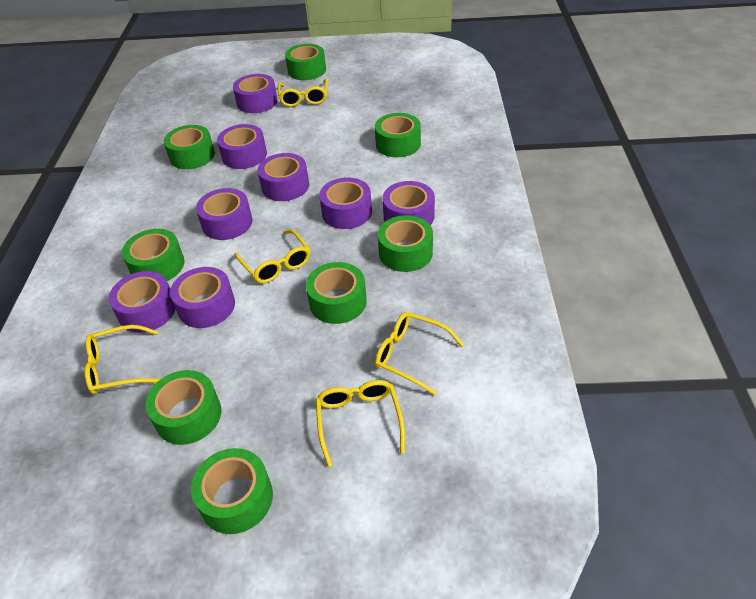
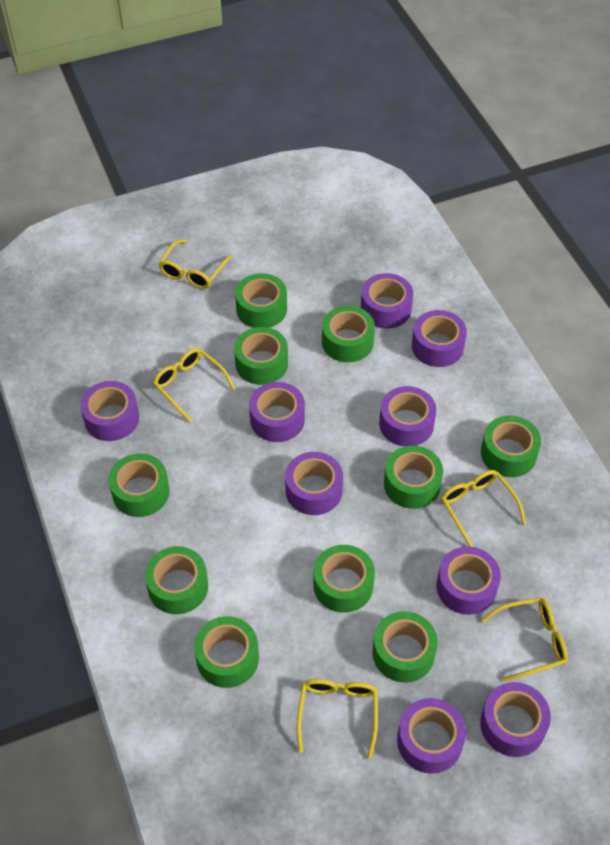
green tape: [122,229,184,281] [145,370,221,445] [164,125,215,169] [191,448,273,534] [285,44,326,80] [306,262,367,324] [375,113,421,157] [378,215,433,272] = 8 -> [109,453,169,517] [145,546,208,614] [194,616,259,688] [234,327,288,385] [235,273,287,328] [313,545,375,613] [322,306,375,362] [373,611,438,683] [384,445,443,509] [481,415,541,477] = 10
purple tape: [109,271,175,333] [170,267,235,328] [196,188,252,240] [217,124,267,169] [233,74,278,113] [258,153,309,201] [319,178,372,229] [382,181,435,225] = 8 -> [80,381,139,441] [249,382,305,442] [285,452,343,515] [361,273,413,329] [379,386,436,446] [397,698,466,774] [412,310,467,367] [436,546,501,615] [480,682,551,757] = 9

